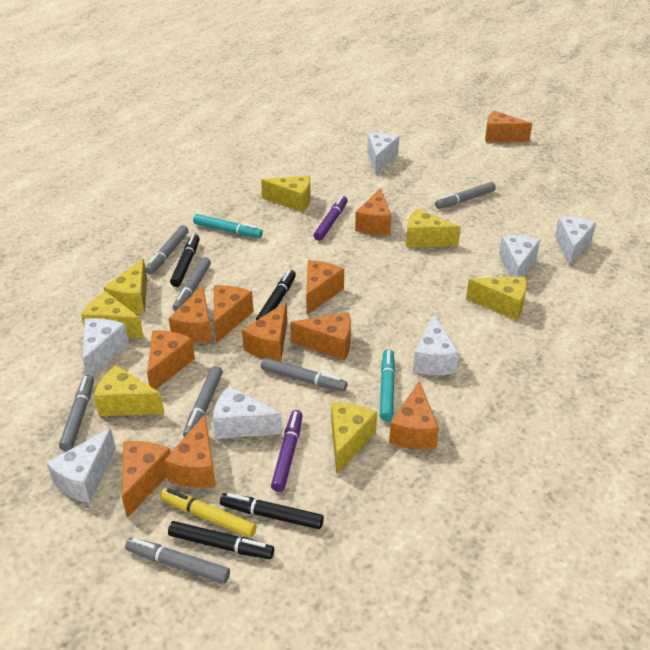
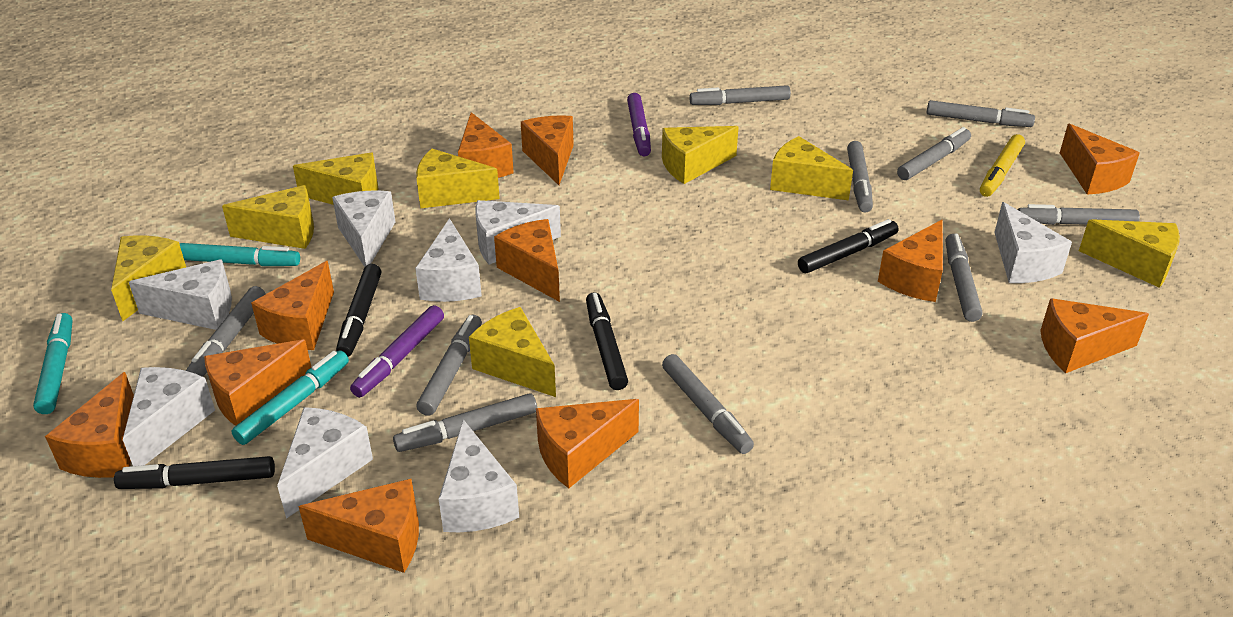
grey marker: [59,375,94,451] [125,538,230,584] [145,225,189,275] [173,257,211,311] [183,366,223,437] [261,358,347,392] [435,182,496,209] = 7 -> [186,286,265,377] [393,393,537,452] [416,315,482,416] [662,354,754,454] [689,85,791,105] [847,141,873,213] [897,127,971,180] [927,100,1035,127] [946,234,983,322] [1018,204,1140,225] = 10
turquoise marker: [193,214,263,238] [380,349,395,421] = 2 -> [33,313,72,414] [180,243,300,266] [232,350,349,445] = 3
white cheese: [46,428,116,503] [83,318,129,376] [213,386,282,439] [367,133,399,174] [413,314,459,375] [499,235,540,277] [555,217,596,267] = 7 -> [123,367,215,466] [129,259,232,330] [277,407,373,519] [332,191,395,267] [415,218,482,302] [439,419,519,532] [475,200,561,264] [994,202,1072,283] = 8
yellow cheese: [81,291,144,338] [94,365,164,416] [103,259,147,314] [261,176,310,213] [331,402,377,475] [406,209,461,247] [466,276,527,321] = 7 -> [111,236,186,321] [222,185,314,249] [293,153,379,205] [416,149,500,208] [469,307,556,397] [662,126,739,184] [770,136,853,200] [1079,219,1180,288] = 8

